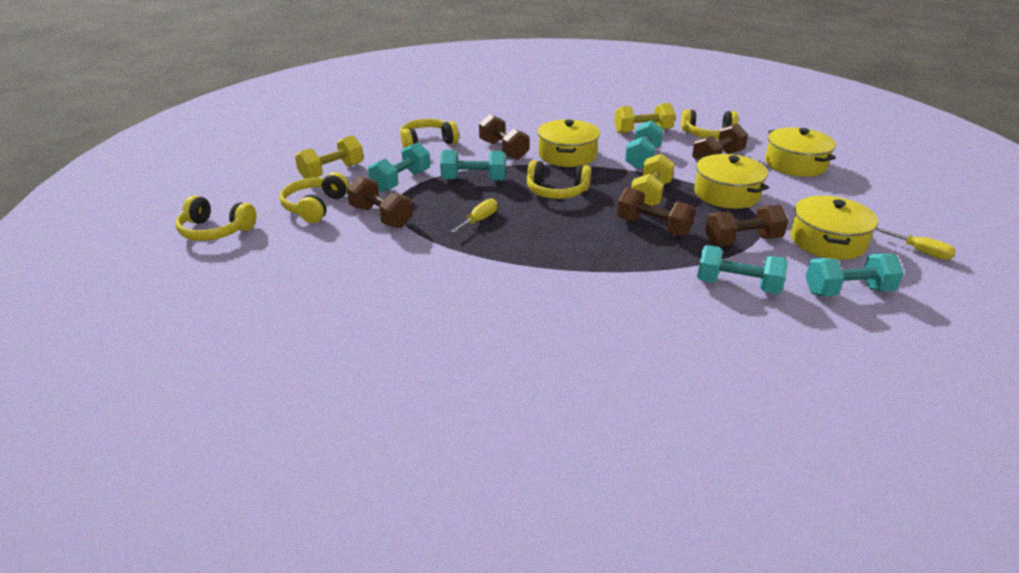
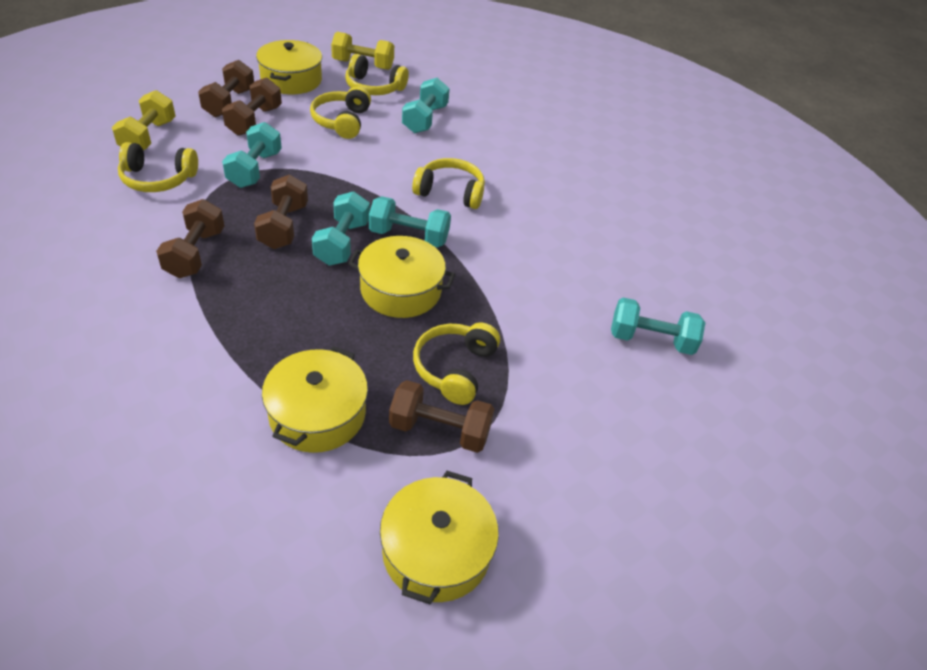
yellow dumbbell: [295,135,364,179] [614,103,675,134] [631,154,674,206] = 3 -> [112,90,175,150] [331,32,394,70] = 2
yellow screwdriver: [450,198,497,233] [875,228,956,260] = 2 -> none = 0

